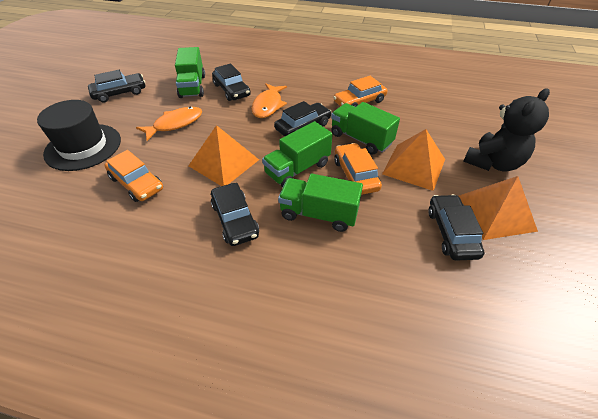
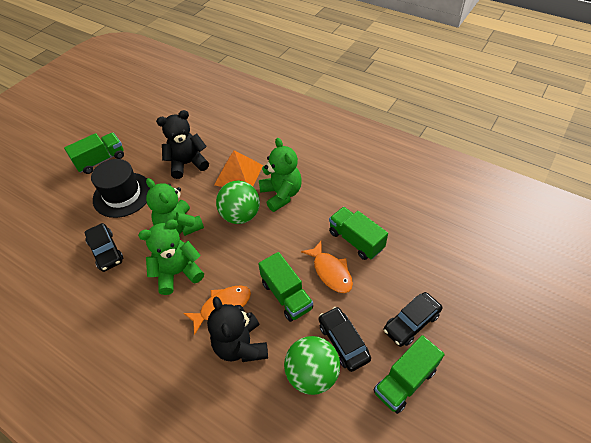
black car: [88,70,145,103] [211,183,259,246] [212,63,251,101] [274,101,331,137] [428,194,485,261] = 5 -> [84,223,123,272] [319,307,371,372] [383,292,443,347] = 3
black teddy bear: [463,88,550,172] = 1 -> [156,110,209,179] [207,297,268,362] = 2
green ball: none = 0 -> [216,181,260,224] [284,336,340,395] = 2
green teddy bear: none = 0 -> [138,220,204,295] [146,178,204,236] [259,138,302,212] = 3
orange car: [105,150,163,202] [333,76,387,107] [334,143,382,195] = 3 -> none = 0
orange pyramid: [188,125,259,186] [382,129,445,191] [459,176,538,240] = 3 -> [214,150,263,187] = 1

